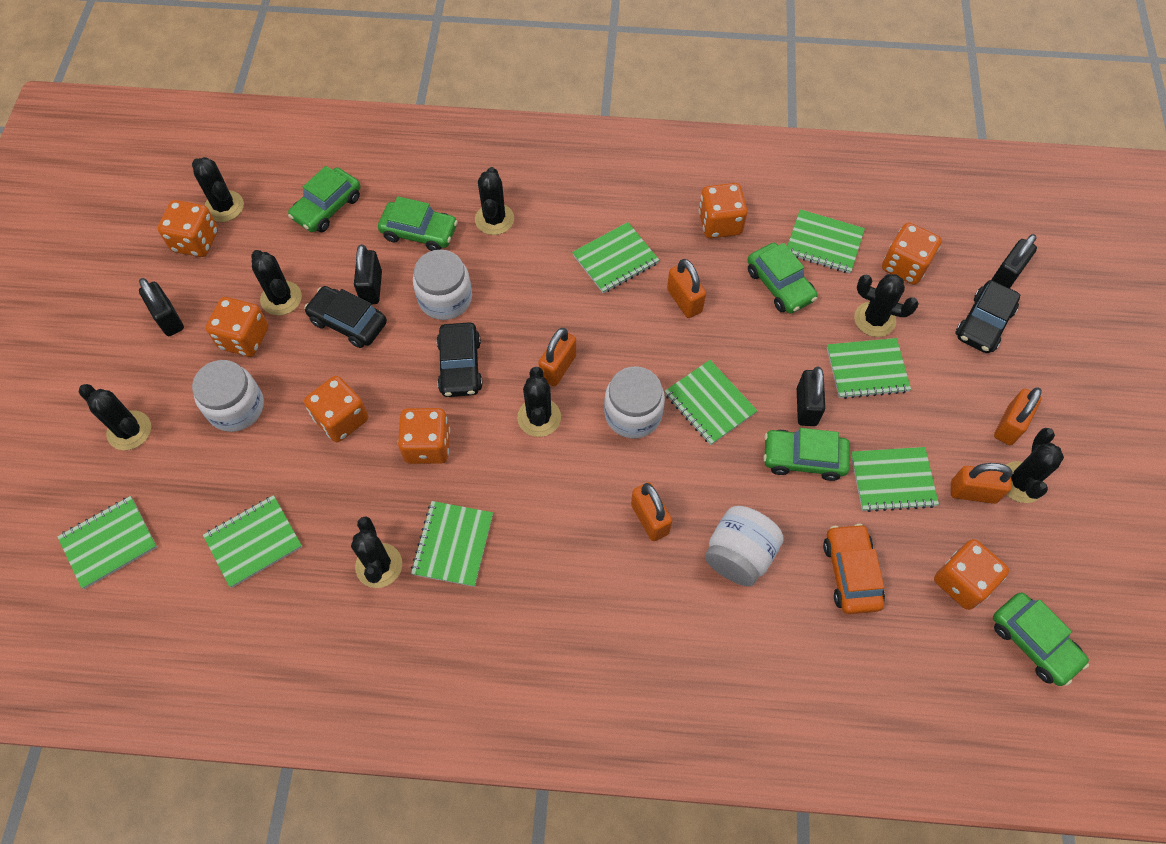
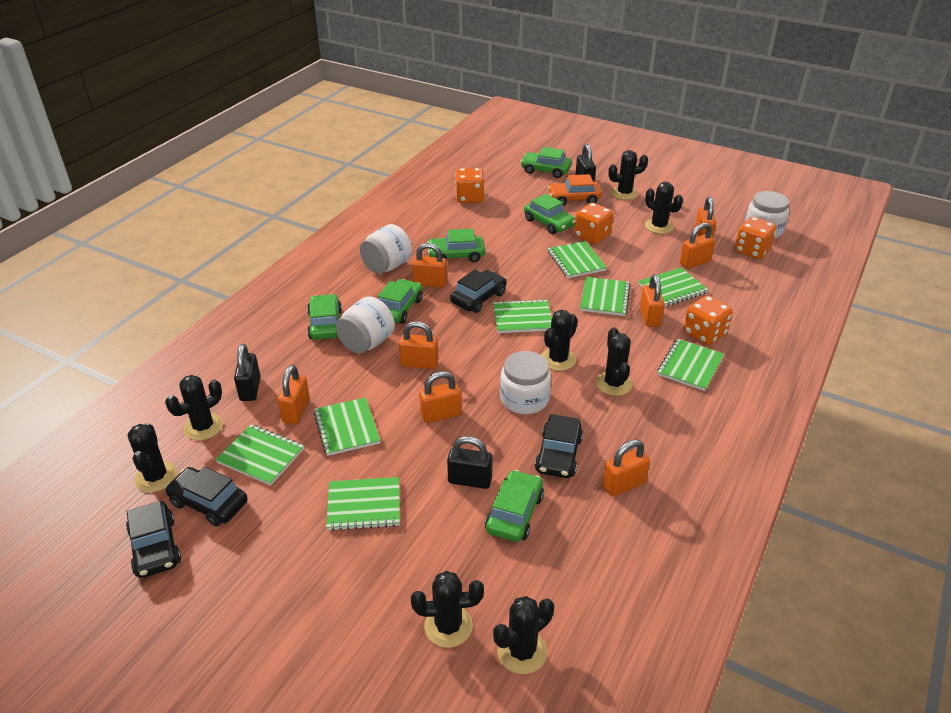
black car: [304,286,387,348] [436,322,483,397] [955,280,1021,353] = 3 -> [126,501,181,578] [165,467,248,527] [450,270,507,313] [535,414,583,478] = 4
black padlock: [139,278,184,336] [354,245,382,304] [797,366,825,426] [991,234,1037,288] = 4 -> [234,344,261,401] [447,436,493,489] [576,144,596,182] = 3
green car: [288,166,360,232] [378,196,458,251] [747,243,818,314] [763,428,850,481] [993,593,1089,686] = 5 -> [307,294,342,340] [378,279,423,324] [427,229,485,262] [485,470,544,542] [520,147,572,178] [524,194,575,234] = 6
orange dice: [158,200,218,257] [206,297,268,357] [304,376,368,442] [398,408,450,464] [699,183,748,238] [882,222,942,285] [934,539,1009,610] = 7 -> [455,168,484,203] [574,203,614,244] [684,295,733,345] [735,217,777,259] = 4
orange padlock: [539,328,576,387] [631,482,672,541] [667,259,706,318] [951,463,1013,504] [994,387,1042,445] = 5 -> [277,365,310,424] [399,321,438,369] [412,243,447,288] [419,371,461,423] [602,440,650,496] [640,274,665,327] [680,223,715,269] [695,197,716,237] = 8

